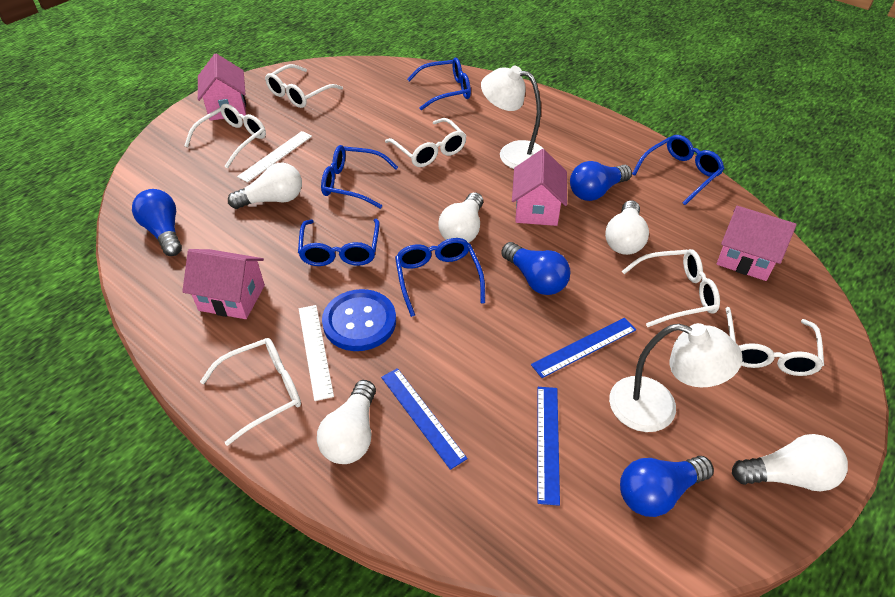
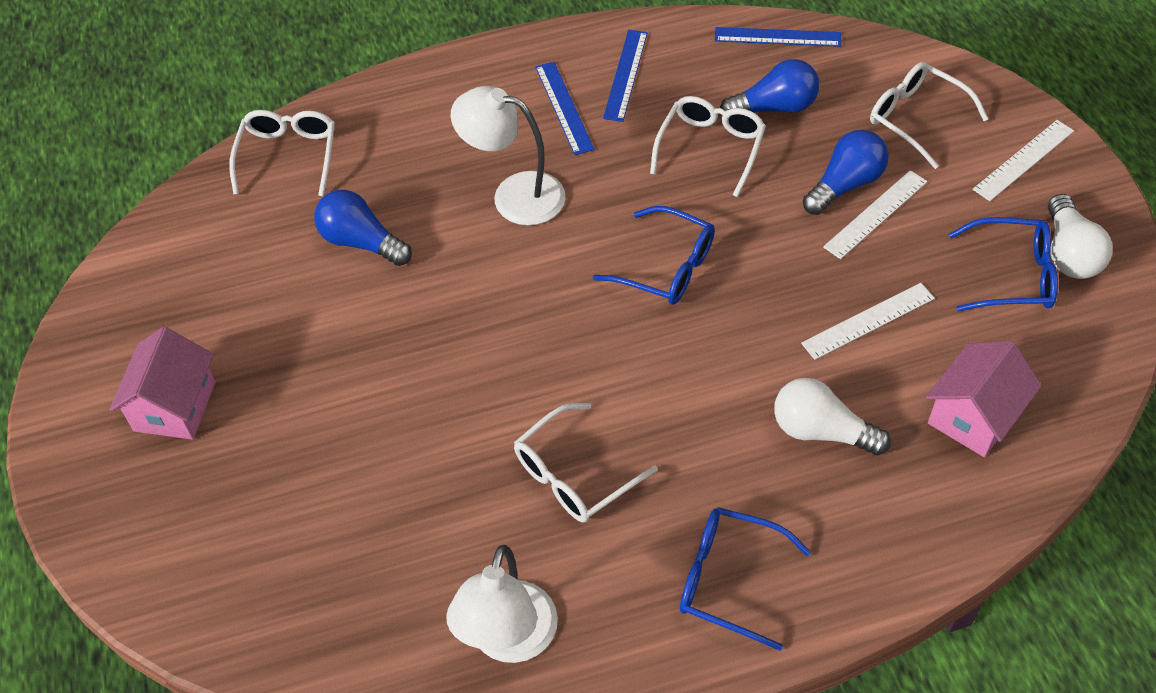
blue button: [322,289,396,351] = 1 -> none = 0
blue glasses: [298,219,380,266] [321,145,398,209] [395,238,485,317] [407,58,471,110] [632,135,725,205] = 5 -> [593,206,715,305] [680,507,811,651] [949,217,1058,311] = 3
blue light bulb: [132,189,182,256] [501,242,570,295] [570,161,632,201] [620,456,714,517] = 4 -> [314,190,412,266] [720,59,819,113] [803,130,889,215] = 3
pink house: [182,249,265,319] [198,53,246,121] [512,149,567,226] [717,206,797,281] = 4 -> [109,327,215,440] [926,341,1041,457] = 2
white glasses: [184,104,266,168] [200,338,301,446] [265,64,343,108] [385,118,467,167] [622,249,720,327] [725,307,824,376] = 6 -> [229,110,335,197] [514,403,658,523] [650,96,766,197] [870,62,988,169] = 4
white light bulb: [228,163,302,209] [317,380,376,464] [439,192,483,243] [605,200,649,255] [732,434,848,492] = 5 -> [774,378,891,456] [1048,194,1113,279] = 2
white ruler: [237,131,312,183] [299,305,334,401] = 2 -> [801,283,935,360] [823,170,928,259] [973,120,1074,201] = 3

